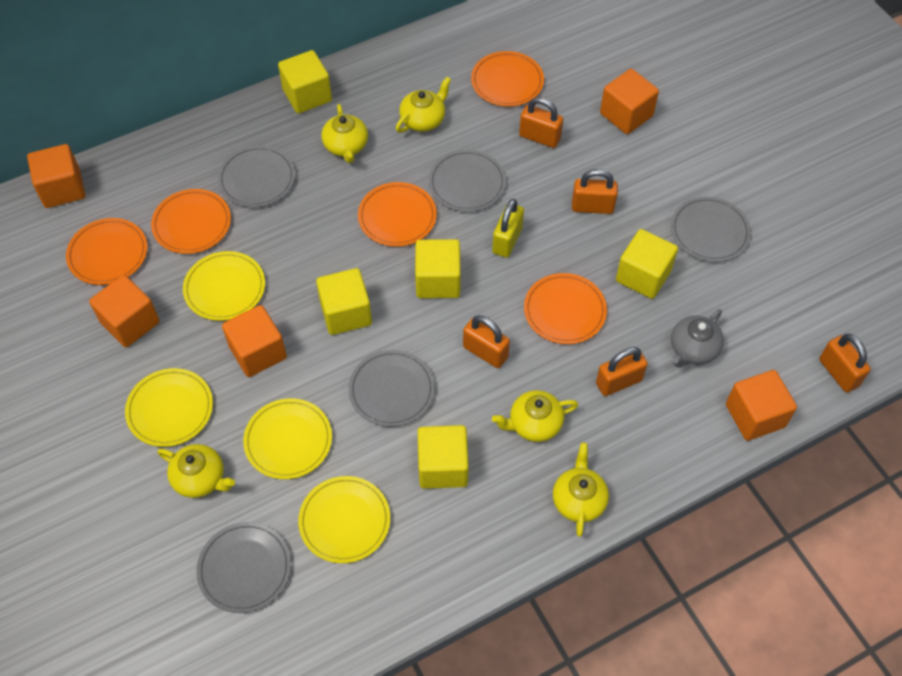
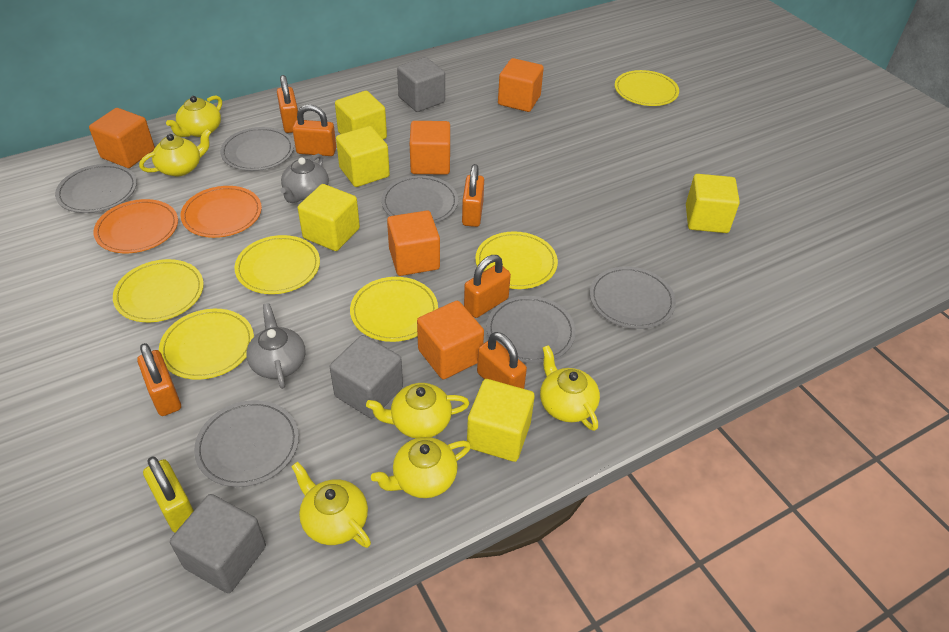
grey cube: none = 0 -> [170,494,266,593] [330,335,403,418] [397,57,445,112] = 3
grey plate: [197,522,291,613] [218,145,295,207] [349,350,435,427] [429,150,506,212] [671,196,751,262] = 5 -> [55,164,137,213] [194,400,299,487] [220,127,294,171] [381,175,458,223] [487,296,576,363] [590,266,676,329] = 6
grey teapot: [671,309,724,367] = 1 -> [246,303,306,389] [280,154,329,203] = 2
orange padlock: [463,315,510,368] [519,97,563,148] [572,169,618,214] [596,347,648,396] [820,334,871,392] = 5 -> [137,343,181,416] [277,75,298,133] [293,104,336,156] [462,164,484,227] [464,255,511,318] [477,332,527,389] = 6
orange plate: [66,218,147,285] [151,189,231,254] [358,182,437,247] [471,51,544,107] [524,273,607,344] = 5 -> [93,199,178,253] [181,186,262,238] = 2
yellow plate: [125,368,213,447] [183,251,265,321] [243,398,332,479] [298,476,390,563] = 4 -> [113,259,204,322] [159,309,254,380] [235,235,320,294] [350,277,438,342] [475,231,558,289] [615,70,679,106] = 6
yellow teapot: [158,444,235,498] [321,104,368,163] [396,77,451,133] [492,390,578,442] [553,442,609,537] = 5 -> [139,129,211,176] [166,95,222,137] [291,462,371,548] [366,383,470,438] [371,437,471,498] [540,345,600,431] = 6

